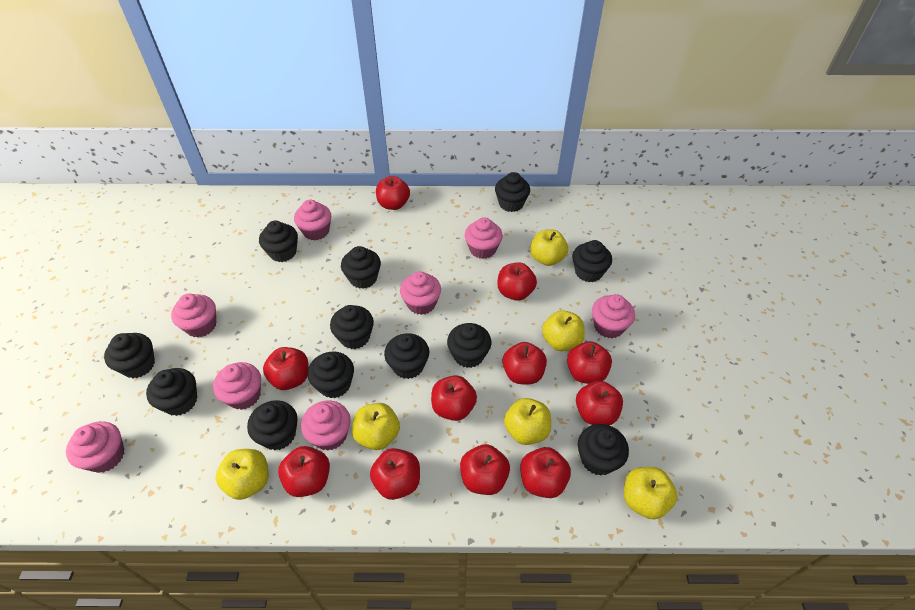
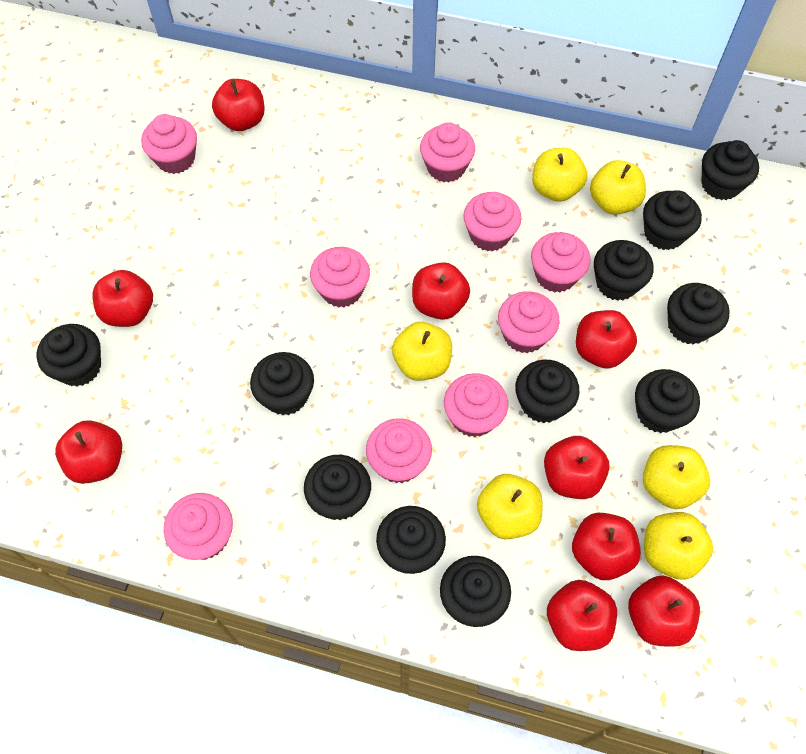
black cupcake: [104,333,155,378] [146,368,197,416] [247,400,298,450] [259,221,298,262] [308,351,354,398] [330,305,374,349] [341,246,381,289] [384,333,429,379] [447,323,491,368] [495,172,530,212] [572,240,612,282] [578,424,629,475] = 12 -> [37,324,101,386] [250,352,314,415] [304,455,371,520] [376,506,446,574] [440,556,511,627] [515,360,579,423] [594,240,654,301] [635,369,700,433] [643,190,702,250] [667,283,730,344] [701,140,759,200] = 11
pink cupcake: [66,421,124,473] [171,294,216,338] [213,362,261,410] [294,200,331,241] [301,401,351,451] [400,271,441,315] [465,217,503,259] [592,294,635,338] = 8 -> [141,114,197,174] [163,493,233,560] [310,247,370,308] [366,418,432,483] [420,123,475,182] [444,373,508,437] [464,192,521,252] [498,291,560,353] [531,232,591,293] = 9
red apple: [263,347,308,390] [278,446,330,497] [370,448,420,500] [376,176,410,210] [431,375,477,421] [460,444,510,495] [497,262,537,301] [502,342,547,384] [521,447,571,498] [567,341,612,384] [576,381,623,425] = 11 -> [55,420,122,484] [92,270,153,327] [212,79,265,131] [412,262,470,320] [544,436,610,499] [547,580,617,651] [572,513,641,580] [576,310,637,369] [628,575,700,647] = 9

